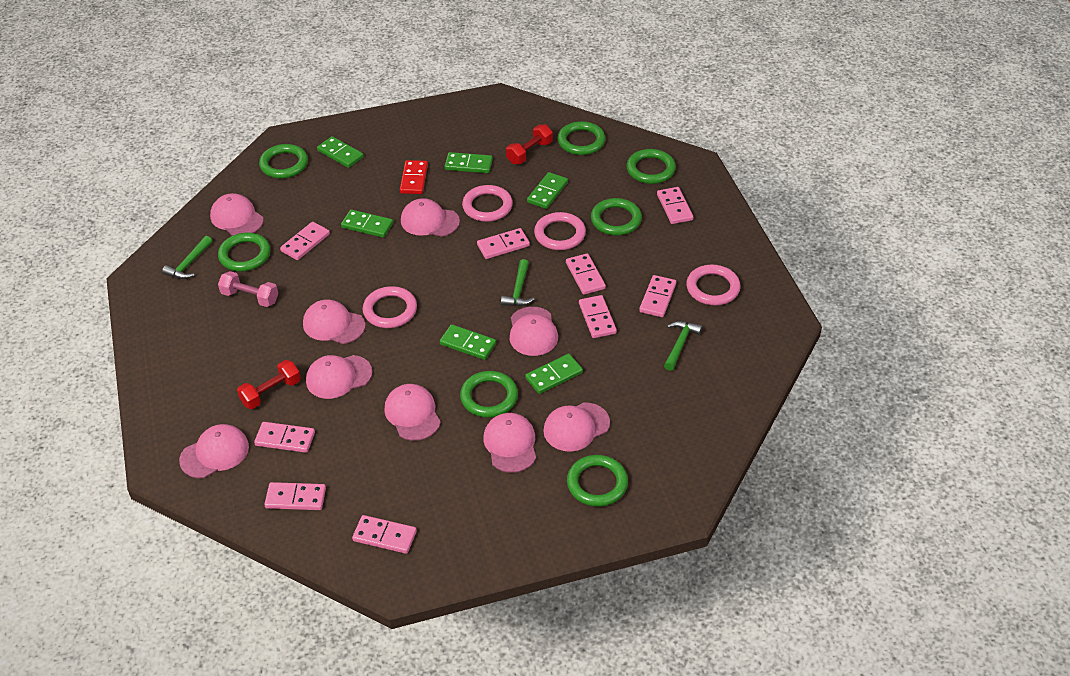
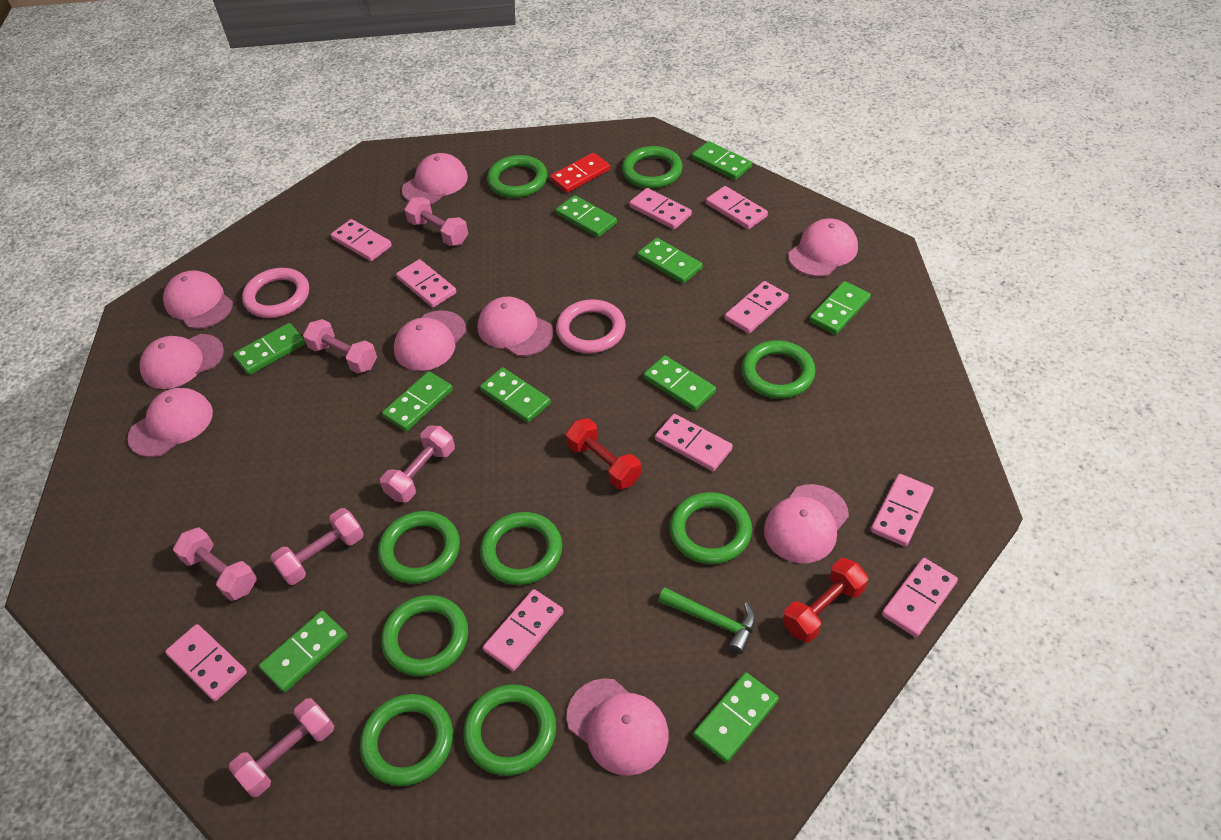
green domino: [317,136,364,168] [341,209,393,238] [440,324,496,360] [445,152,493,173] [525,354,583,394] [527,172,568,209] = 6 -> [233,323,306,375] [259,611,348,693] [382,371,453,431] [480,367,551,423] [556,195,617,238] [638,238,703,284] [644,355,716,411] [692,141,752,180] [693,672,779,763] [809,281,871,335] = 10
green hammer: [162,236,212,279] [501,259,535,306] [664,321,702,371] = 3 -> [658,587,756,654] = 1
green ring: [218,233,270,271] [259,144,308,179] [460,371,518,418] [558,121,606,155] [567,455,628,507] [591,198,642,235] [626,149,676,184] = 7 -> [360,694,453,786] [378,511,460,584] [381,595,468,676] [463,684,556,776] [480,512,562,585] [487,155,547,198] [622,146,683,189] [670,492,752,564] [742,340,816,399] = 9
pink domino: [254,422,315,453] [264,482,326,510] [280,222,330,260] [352,515,417,554] [477,228,530,259] [566,253,606,295] [579,295,617,338] [639,275,676,317] [657,187,693,224] = 9 -> [165,624,247,701] [331,219,392,261] [396,259,456,308] [483,589,564,671] [629,188,692,229] [655,414,733,471] [706,186,768,229] [725,281,789,333] [871,474,934,547] [882,558,958,637] = 10
pink dumbbell: [218,271,278,307] = 1 -> [173,527,257,601] [228,698,334,797] [270,508,364,585] [303,319,377,373] [380,426,455,503] [405,197,468,246] = 6
pink ring: [363,286,417,328] [462,185,513,222] [534,212,586,250] [686,265,740,305] = 4 -> [242,268,309,318] [556,299,626,353] = 2

